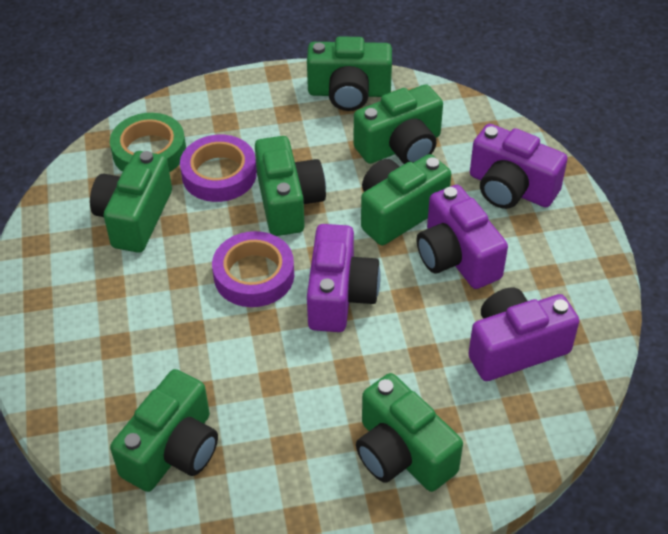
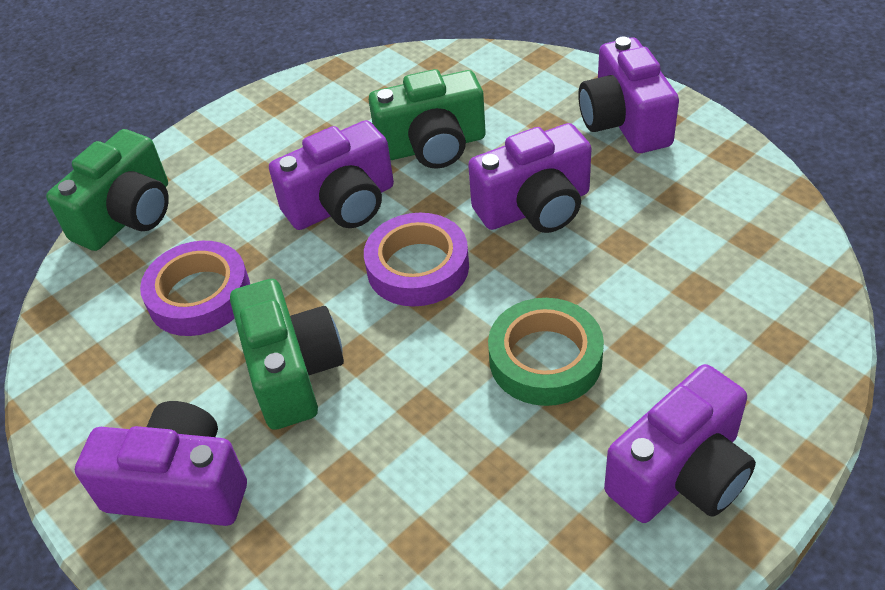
green camera: [90,151,172,253] [110,369,218,492] [255,136,326,236] [307,36,392,111] [354,84,443,164] [356,373,463,492] [361,154,451,245] = 7 -> [46,129,169,251] [230,279,344,430] [369,69,486,169] = 3
purple camera: [307,224,381,332] [417,185,508,289] [468,287,579,381] [470,124,568,209] = 4 -> [75,401,247,526] [269,120,394,230] [468,123,591,233] [578,37,679,153] [604,364,756,523] = 5

